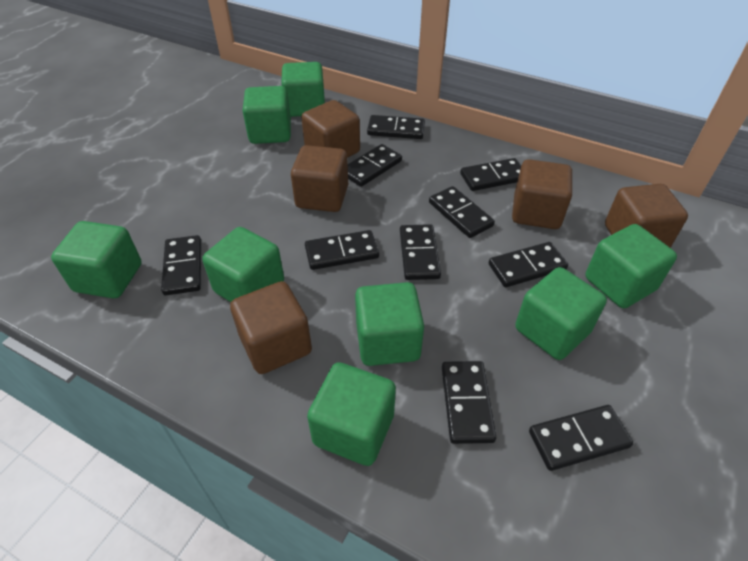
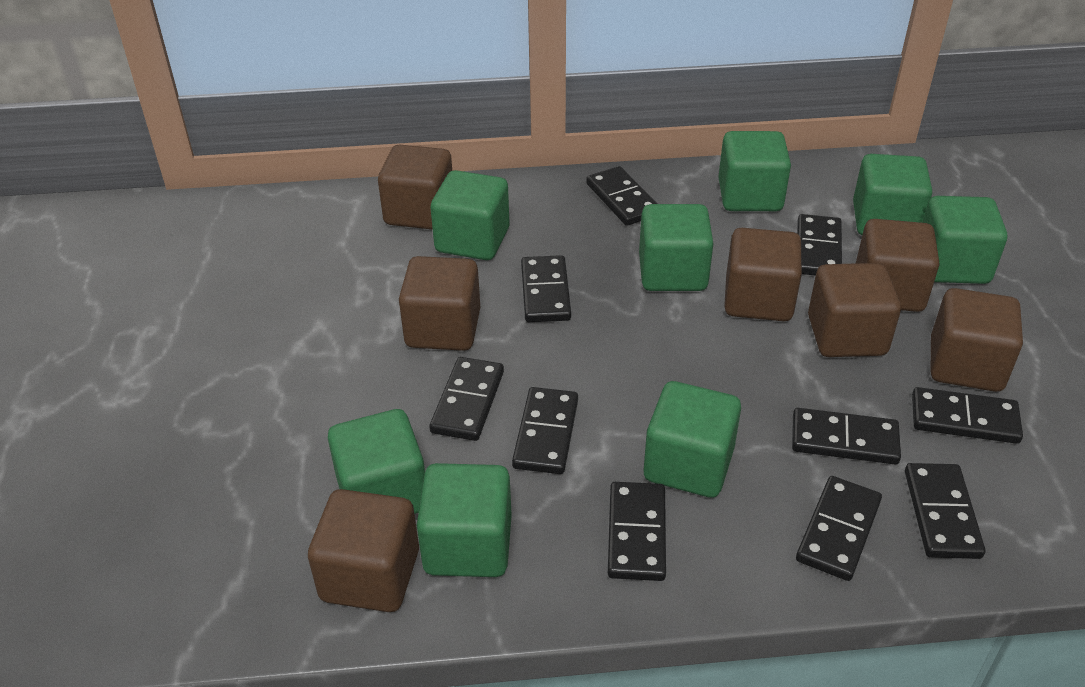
brown cube: [230,281,312,374] [291,145,348,212] [301,100,360,158] [512,159,572,229] [605,184,688,248] = 5 -> [308,489,419,612] [378,145,452,230] [399,256,480,351] [724,228,802,321] [808,263,901,357] [856,219,940,312] [931,288,1023,392] = 7

